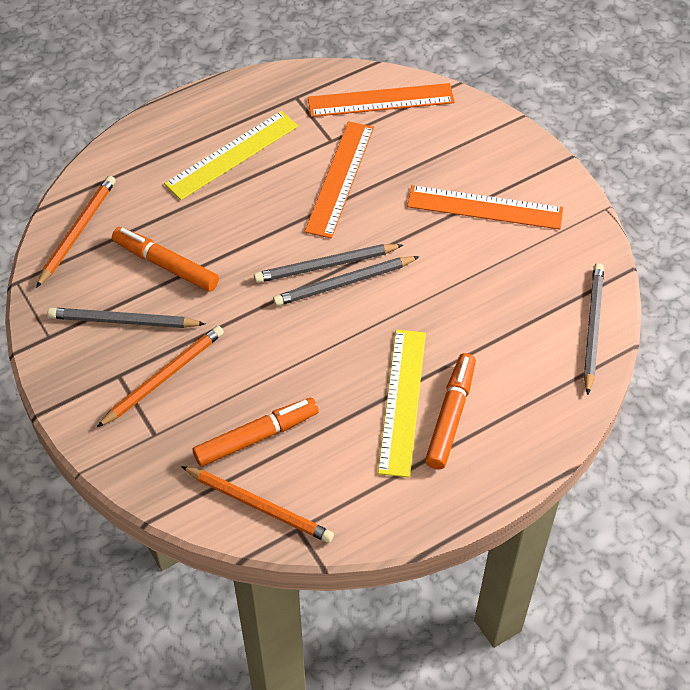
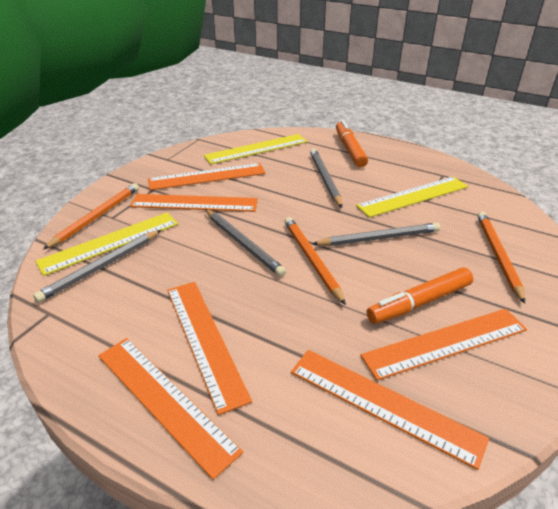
orange marker: [112,227,219,292] [193,398,319,466] [425,353,476,469] = 3 -> [336,120,368,167] [367,267,473,324] = 2
orange ruler: [304,121,374,239] [308,83,455,117] [407,185,563,230] = 3 -> [98,338,243,480] [130,194,258,212] [148,163,265,190] [167,282,252,415] [291,350,489,470] [360,309,527,381] = 6
yellow ruler: [164,111,298,200] [378,330,426,478] = 2 -> [35,212,178,276] [204,134,307,164] [356,176,468,218] = 3

